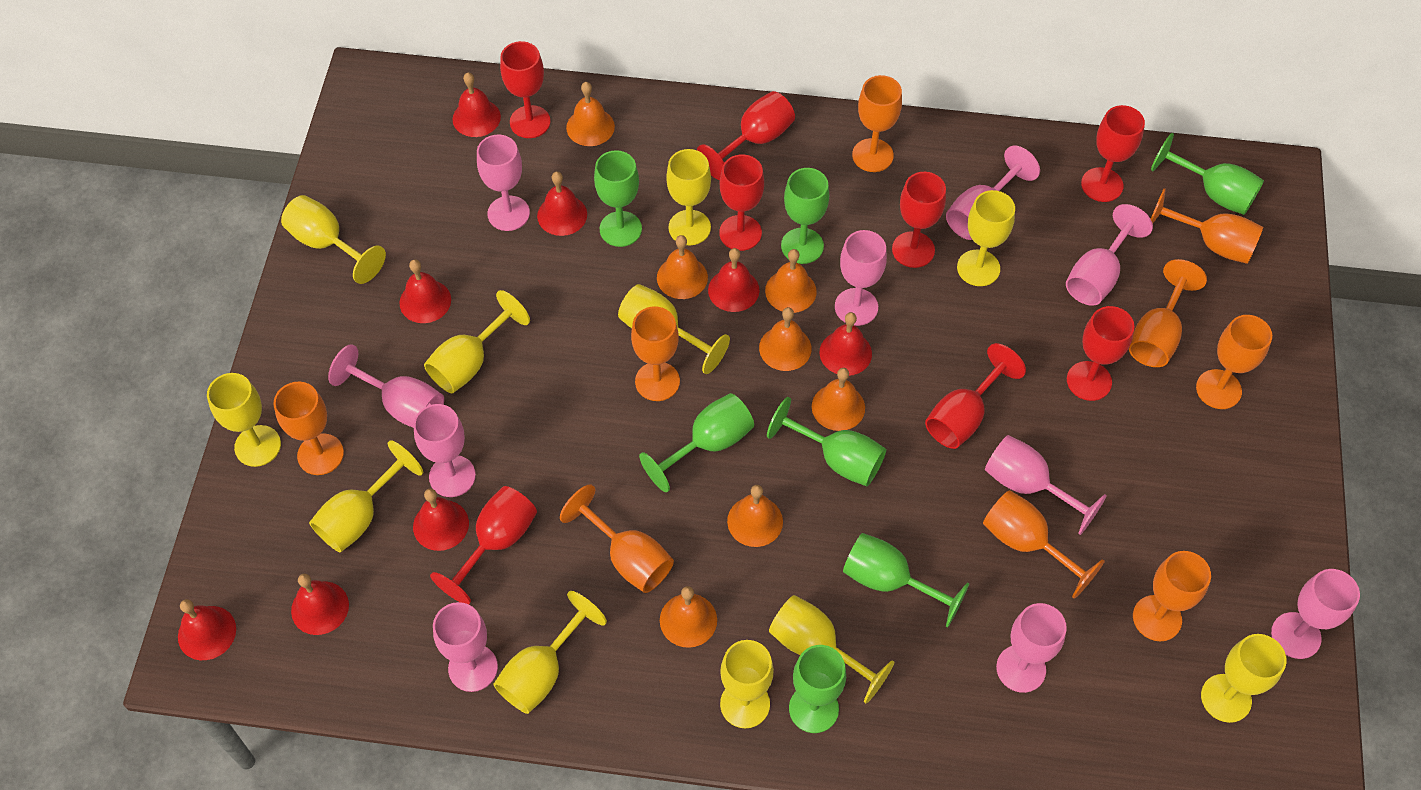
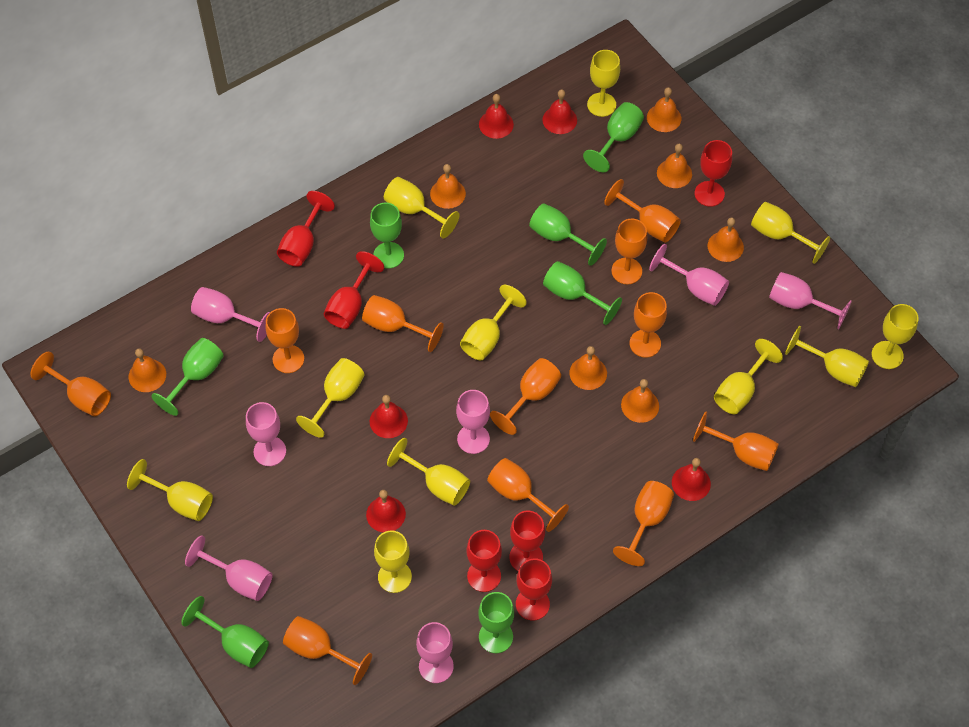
orange goblet: [273,382,344,475] [560,484,674,593] [631,306,680,401] [852,75,902,172] [983,490,1105,599] [1129,259,1207,367] [1133,551,1211,641] [1151,188,1263,264] [1196,315,1272,409] = 9 -> [30,352,111,416] [266,308,304,373] [283,616,372,685] [362,295,444,352] [487,458,569,532] [490,358,561,435] [604,179,681,243] [611,219,647,284] [613,481,674,566] [630,292,667,358] [693,412,779,471] = 11
pink goblet: [328,344,444,428] [413,404,476,497] [433,602,498,692] [477,134,530,231] [835,230,887,326] [946,146,1040,240] [985,435,1107,535] [996,603,1067,693] [1066,204,1153,306] [1271,569,1360,659] = 10 -> [185,536,273,601] [191,287,270,342] [246,402,286,466] [416,622,454,683] [456,390,490,454] [649,244,729,306] [769,272,852,330] = 7
red bell: [178,599,236,660] [291,574,349,635] [399,259,451,323] [413,488,469,551] [452,73,501,137] [537,172,587,236] [708,248,759,312] [819,312,872,376] = 8 -> [366,490,406,532] [370,395,408,438] [479,94,514,139] [543,89,577,134] [672,458,711,501] = 5
red goblet: [430,486,537,604] [500,41,551,138] [697,91,795,180] [719,154,764,251] [892,172,946,268] [925,343,1026,449] [1067,306,1135,401] [1081,105,1145,202] = 8 -> [277,191,335,267] [324,251,384,329] [466,530,502,592] [509,511,545,571] [516,558,552,620] [695,140,732,207] = 6

